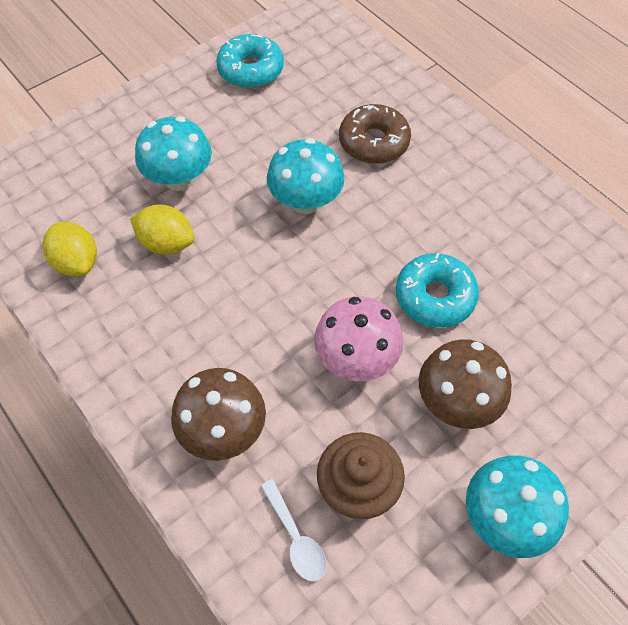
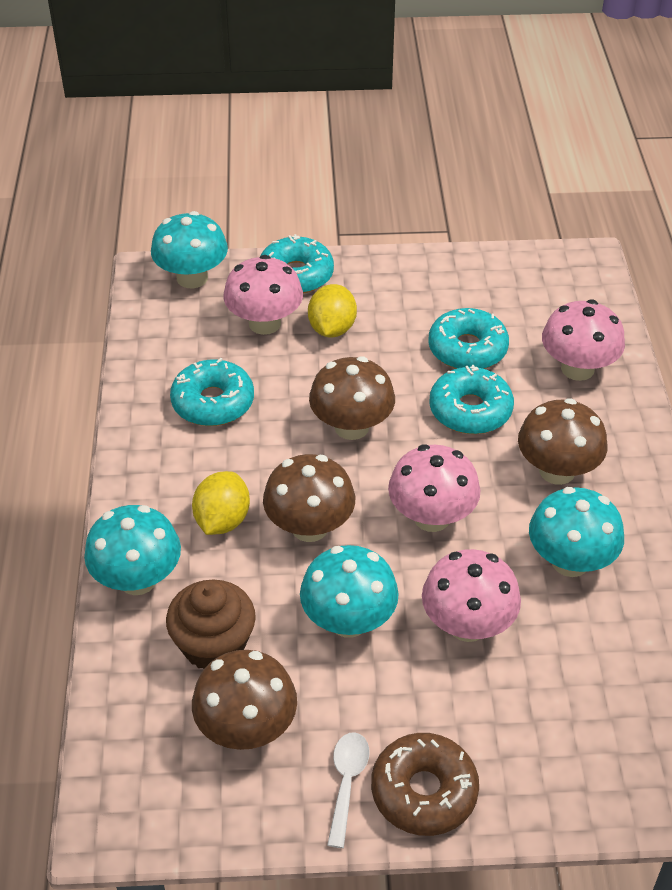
brown mushroom: [171,368,266,461] [419,339,512,429] = 2 -> [192,650,297,750] [263,454,355,542] [309,356,395,440] [518,398,607,485] = 4
pink mushroom: [314,296,403,381] = 1 -> [223,255,303,335] [388,444,480,532] [422,549,521,642] [542,300,625,381] = 4
turquoise donut: [216,34,284,88] [396,253,479,328] = 2 -> [170,358,254,426] [261,234,334,293] [428,308,509,369] [429,365,514,434] = 4
turquoise mushroom: [135,116,212,191] [267,138,344,214] [466,456,569,558] = 3 -> [84,505,181,595] [151,211,228,288] [300,545,399,638] [529,487,624,577] = 4

